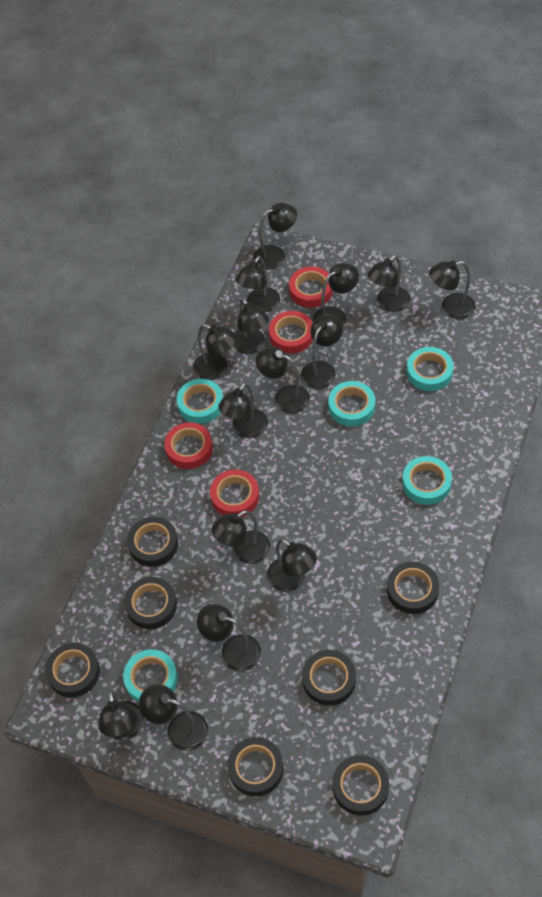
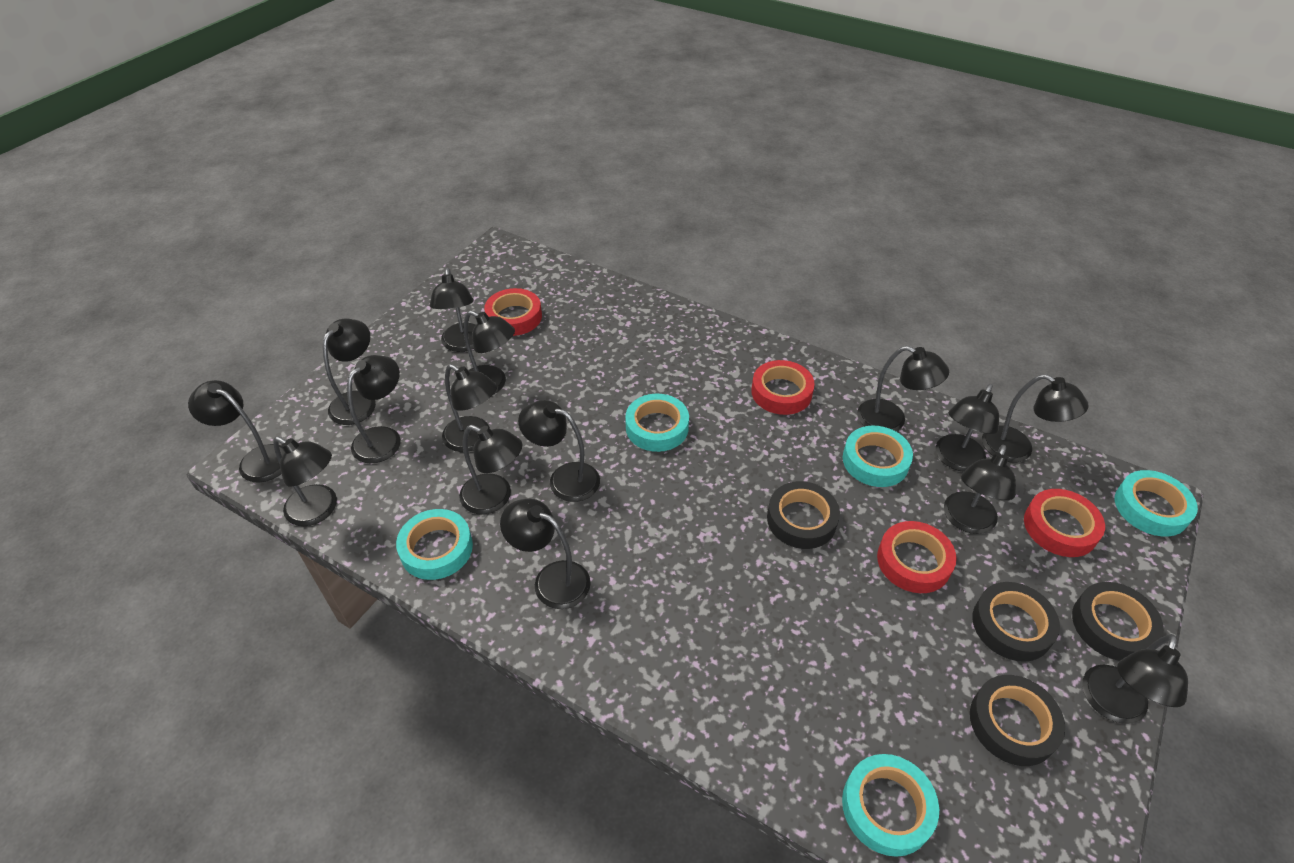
black tape: [45,643,100,697] [124,577,177,629] [127,517,178,567] [227,737,284,796] [302,650,356,706] [332,755,389,816] [387,561,439,614] = 7 -> [767,481,840,549] [970,675,1065,766] [972,582,1060,662] [1072,582,1164,661] = 4

